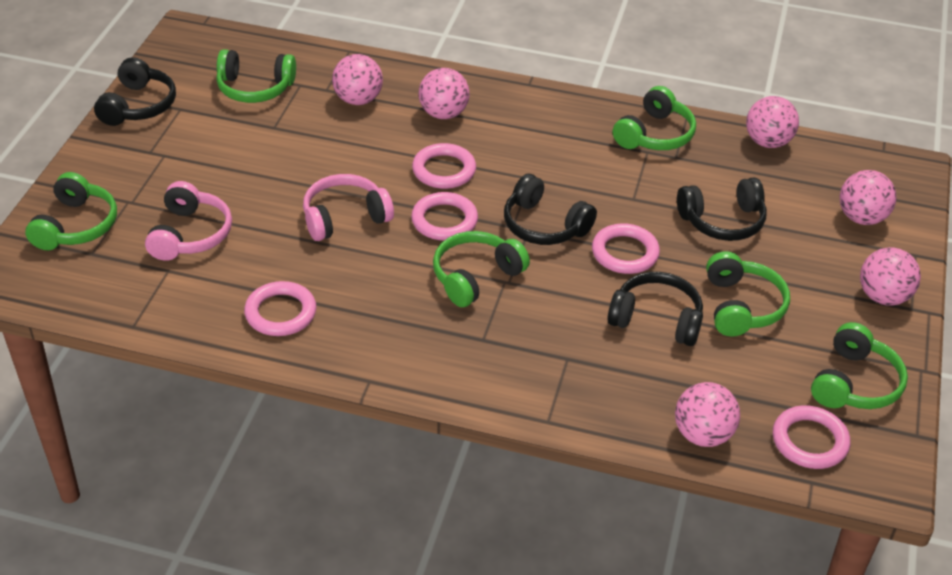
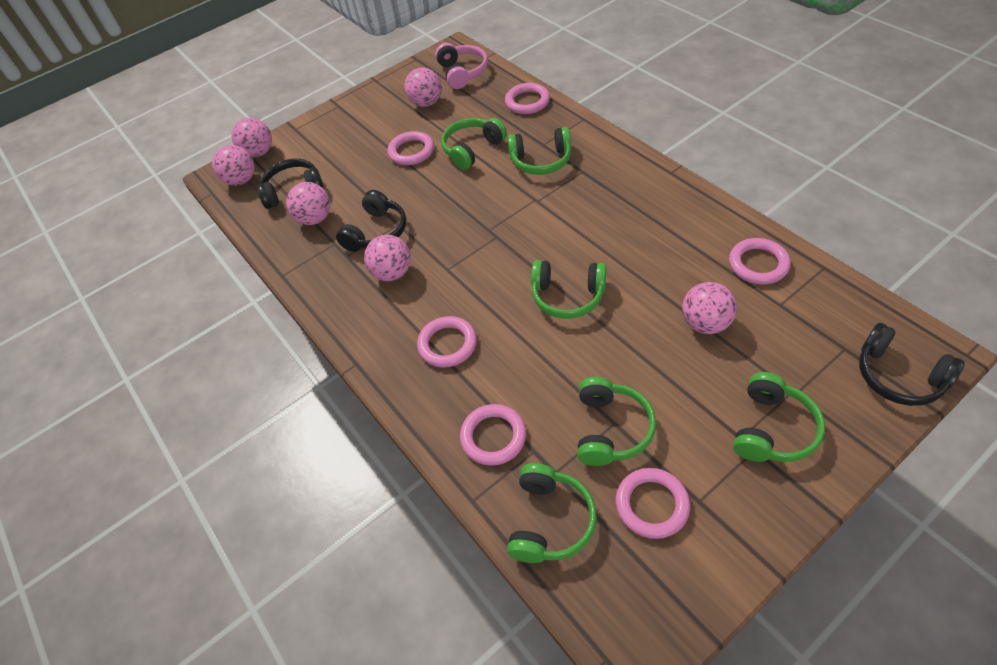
black headphones: [94,57,176,126] [504,174,597,245] [607,272,703,346] [677,178,767,241] = 4 -> [257,158,324,209] [336,190,407,252] [859,323,965,406] = 3
pink headphones: [145,181,232,261] [303,174,394,241] = 2 -> [435,43,488,89] = 1
pink ring: [244,281,316,336] [411,192,478,241] [412,143,476,189] [592,223,660,274] [773,405,850,469] = 5 -> [388,131,434,165] [417,316,477,368] [460,404,526,466] [505,83,550,114] [616,468,690,539] [729,238,791,284] = 6

